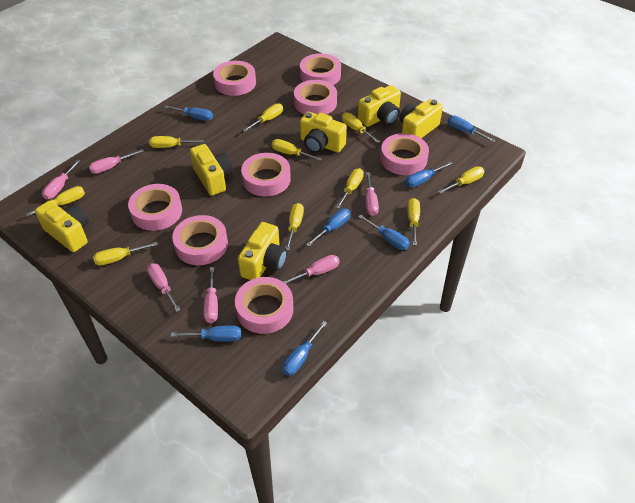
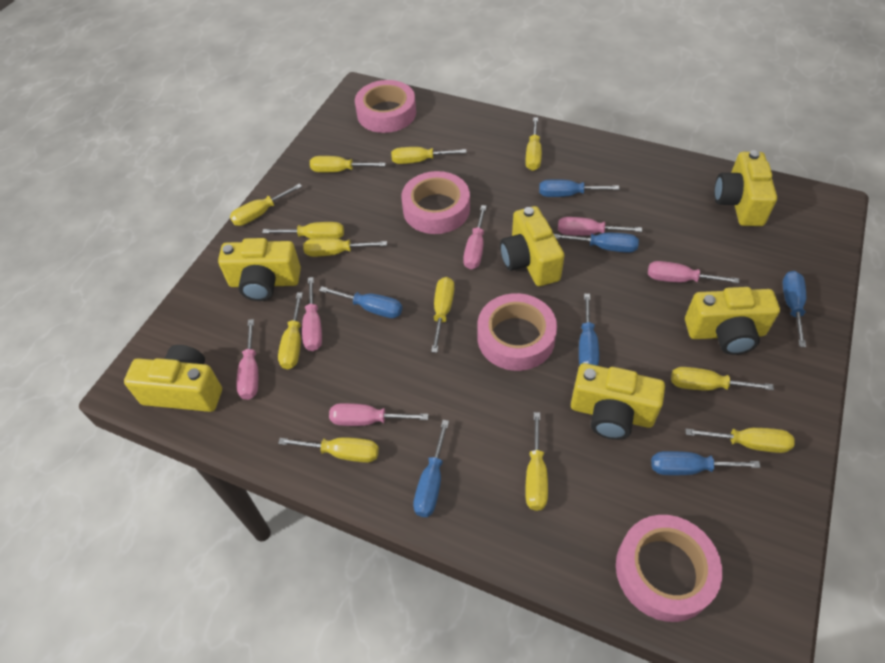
pink tape: [128,184,182,231] [172,215,228,265] [213,61,256,96] [235,277,293,334] [241,153,291,196] [294,80,337,115] [300,53,341,85] [380,133,429,175] = 8 -> [355,80,416,133] [402,171,470,234] [477,293,557,371] [616,515,722,622] = 4
yellow screwdriver: [26,186,85,217] [93,242,158,266] [149,136,204,148] [243,103,283,132] [271,139,322,161] [286,203,304,251] [336,168,364,209] [342,112,380,143] [407,198,420,245] [438,166,485,194] = 10 -> [230,183,302,226] [262,222,344,239] [278,292,303,369] [278,437,379,463] [303,238,387,257] [310,156,386,172] [391,147,467,164] [431,277,454,353] [525,117,542,171] [525,412,548,511] [671,367,774,391] [685,428,795,453] = 12

